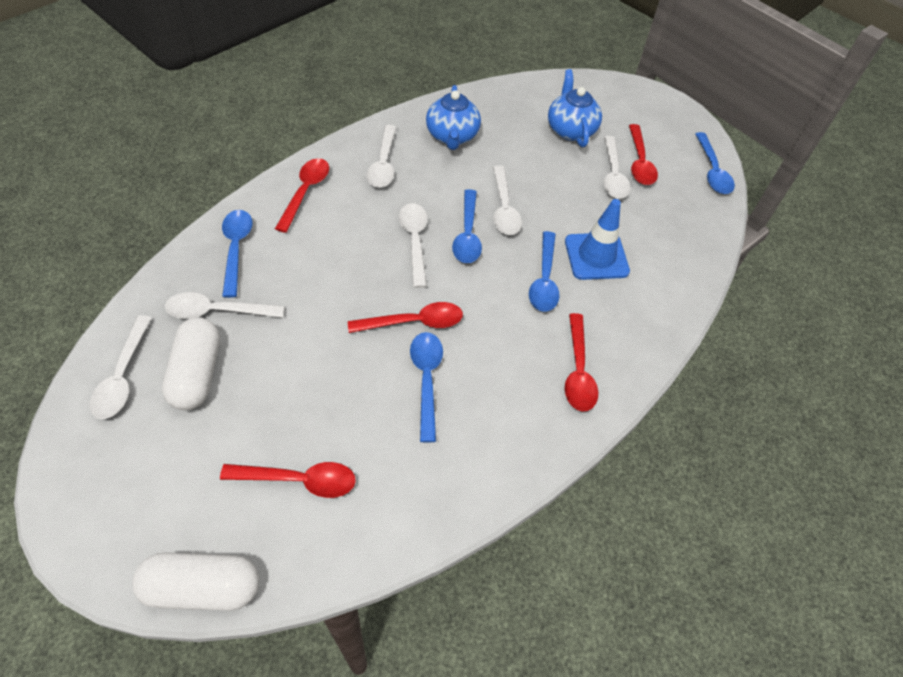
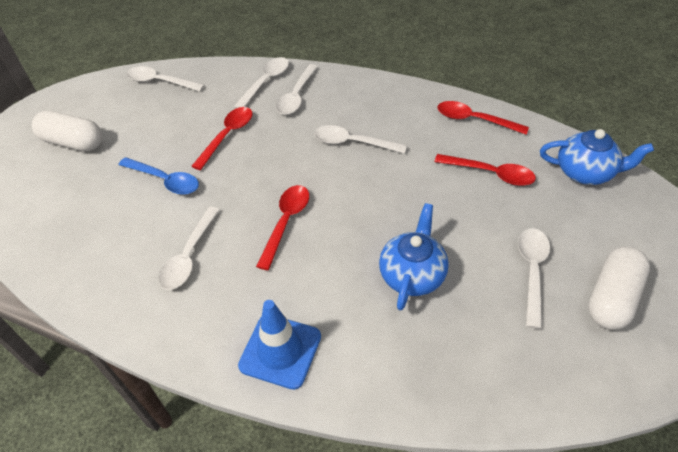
blue spoon: [222,210,253,298] [410,332,443,443] [452,189,482,263] [529,231,560,312] [695,132,735,194] = 5 -> [119,157,199,195] = 1
red spoon: [220,462,356,498] [275,158,329,233] [348,302,463,333] [565,313,598,411] [629,124,658,185] = 5 -> [192,107,253,170] [256,185,309,270] [435,154,536,186] [437,101,529,135] = 4

